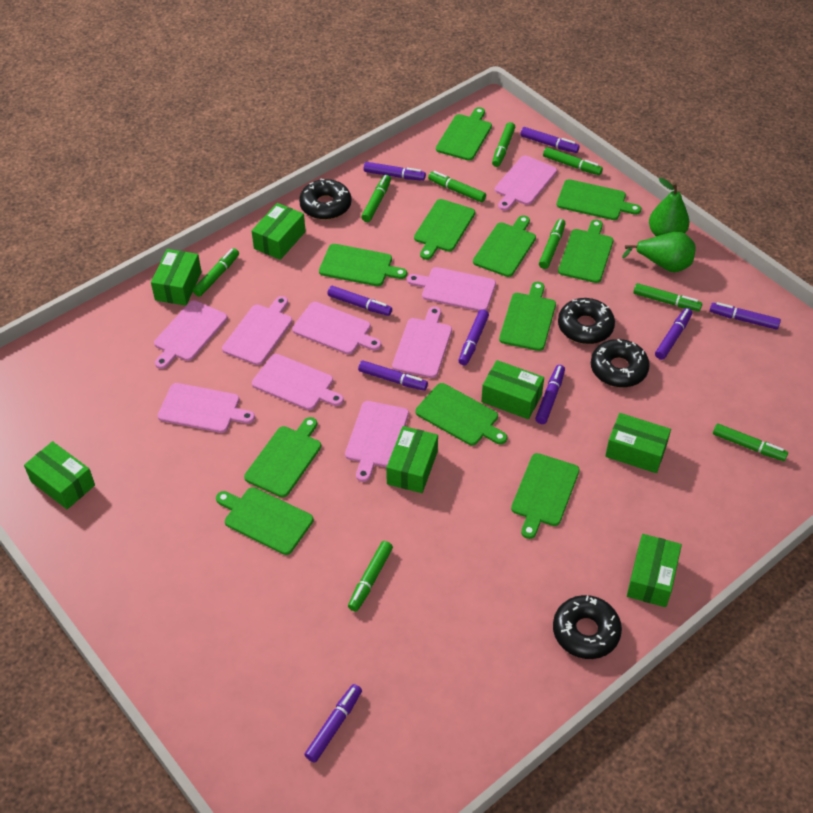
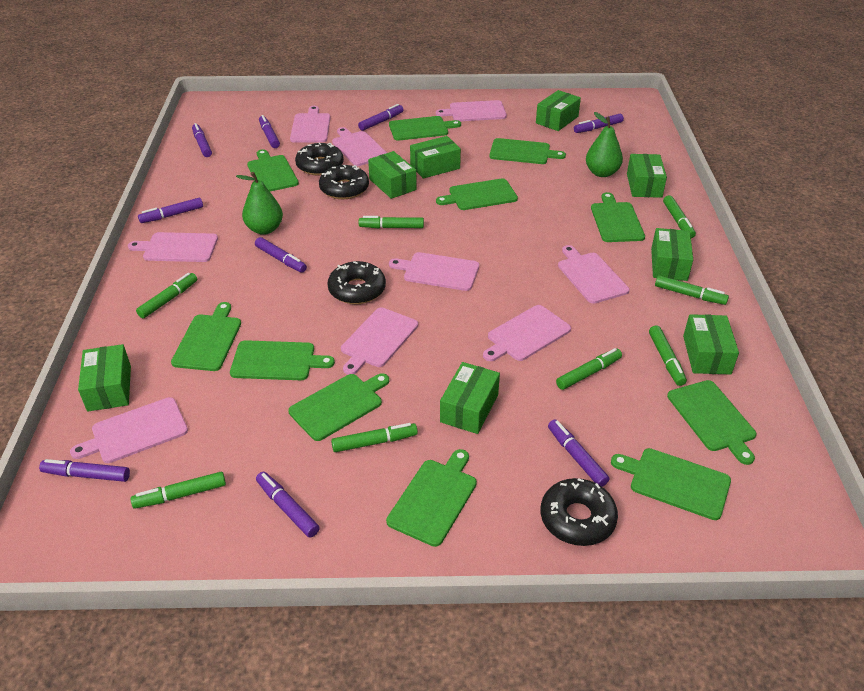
green box: [24,441,95,509] [151,249,202,306] [252,203,306,260] [386,426,438,493] [481,360,544,419] [605,413,671,473] [627,534,682,607] = 7 -> [78,344,131,412] [368,151,417,199] [410,136,461,179] [440,362,500,434] [536,90,581,131] [627,154,667,198] [651,228,693,281] [683,314,739,375] = 8
green marker: [193,248,239,297] [348,541,393,611] [361,175,391,222] [428,171,486,202] [492,122,515,167] [539,219,566,269] [543,147,603,175] [633,283,702,311] [713,423,788,461] = 9 -> [131,472,226,509] [136,273,197,319] [331,423,418,452] [359,216,424,228] [556,348,622,390] [649,325,687,386] [655,275,729,305] [663,195,696,238] = 8

